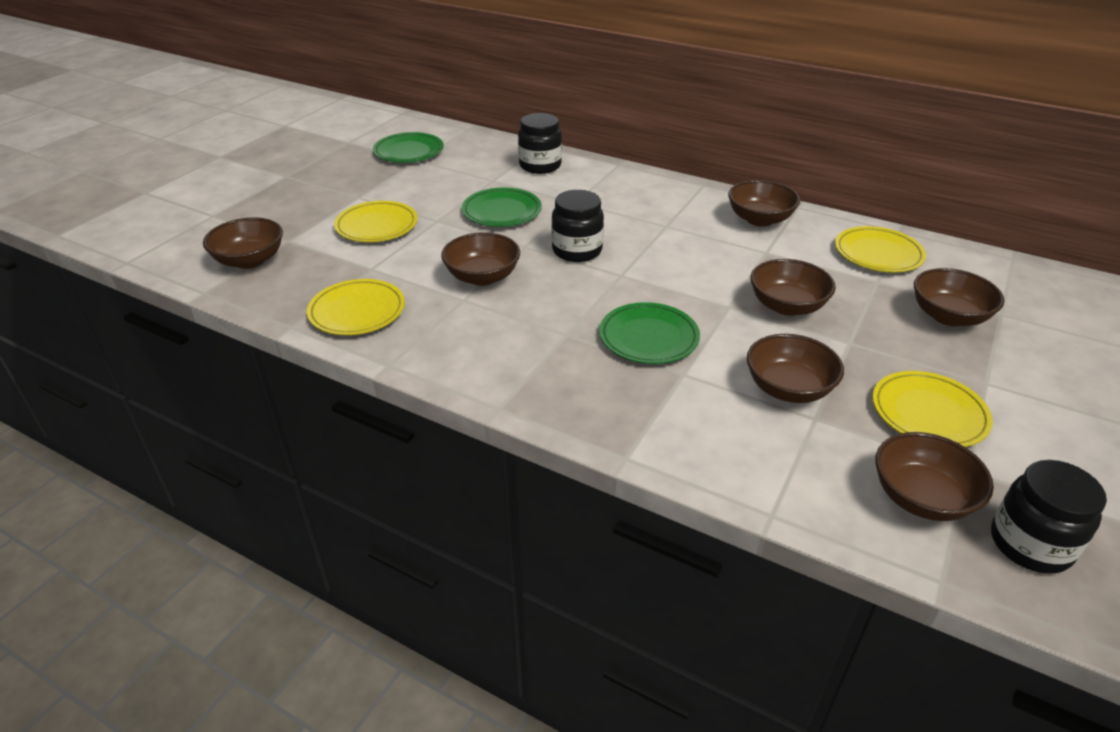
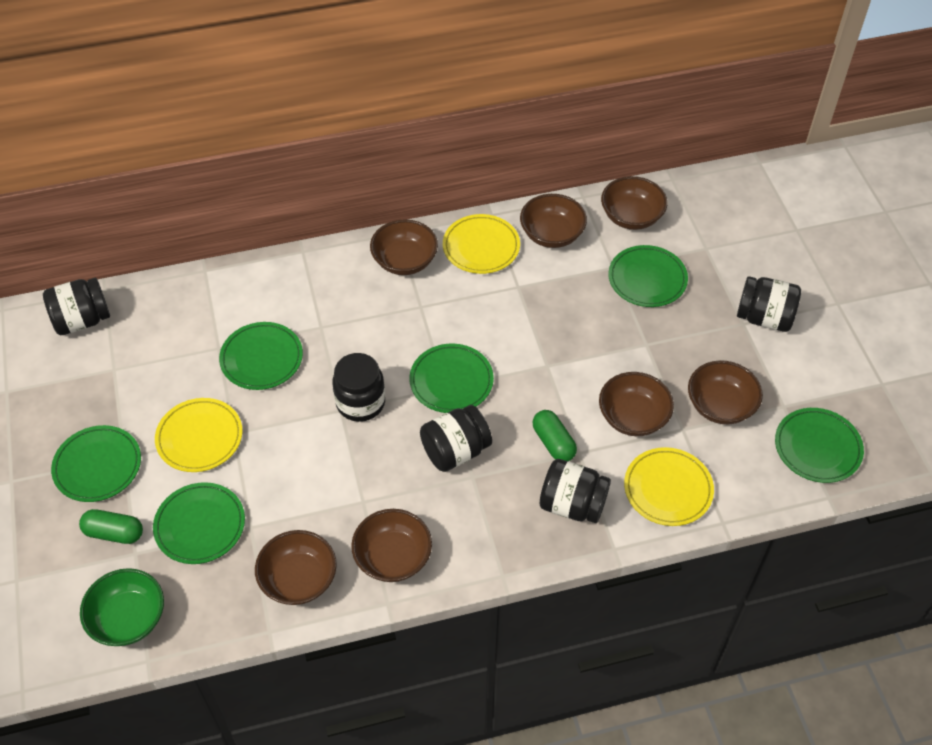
black jar: [518,113,562,174] [552,190,604,262] [991,460,1107,574] = 3 -> [43,278,110,335] [332,353,385,422] [420,405,492,472] [540,459,611,523] [737,276,801,332] = 5
green bowl: none = 0 -> [80,568,164,646] = 1
green capsule: none = 0 -> [79,509,143,544] [533,410,577,461] = 2
green plate: [373,132,444,163] [462,187,542,227] [599,302,700,364] = 3 -> [51,425,141,502] [153,482,245,564] [219,322,303,390] [409,344,494,413] [608,245,688,307] [775,408,864,483] = 6
yellow plate: [307,279,405,335] [334,201,418,242] [835,226,926,272] [873,371,993,447] = 4 -> [155,398,242,472] [443,214,520,274] [624,447,714,526] = 3

